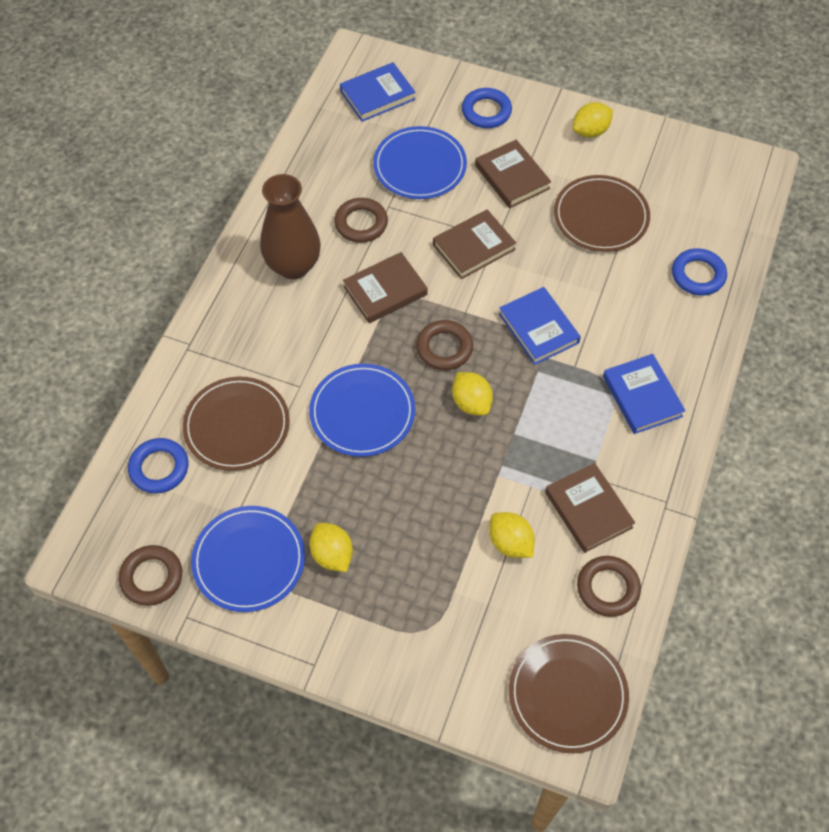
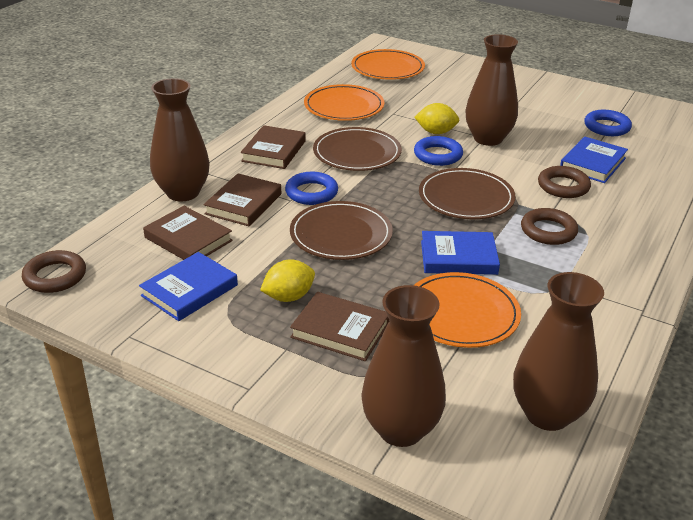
blue plate: [191,506,305,612] [309,364,415,457] [373,126,467,199] = 3 -> none = 0
brown ring: [119,545,182,606] [334,198,388,243] [416,320,473,370] [577,556,641,617] = 4 -> [22,250,86,293] [521,208,578,245] [538,166,591,198] = 3
brown vase: [260,174,321,279] = 1 -> [150,78,210,201] [361,285,446,447] [465,34,518,146] [513,272,604,431] = 4
orange plate: none = 0 -> [304,84,384,121] [351,49,425,80] [413,272,521,348] = 3
yellow lemon: [309,523,353,572] [452,372,493,415] [489,512,535,558] [573,102,613,138] = 4 -> [260,259,315,302] [414,103,459,134] = 2

